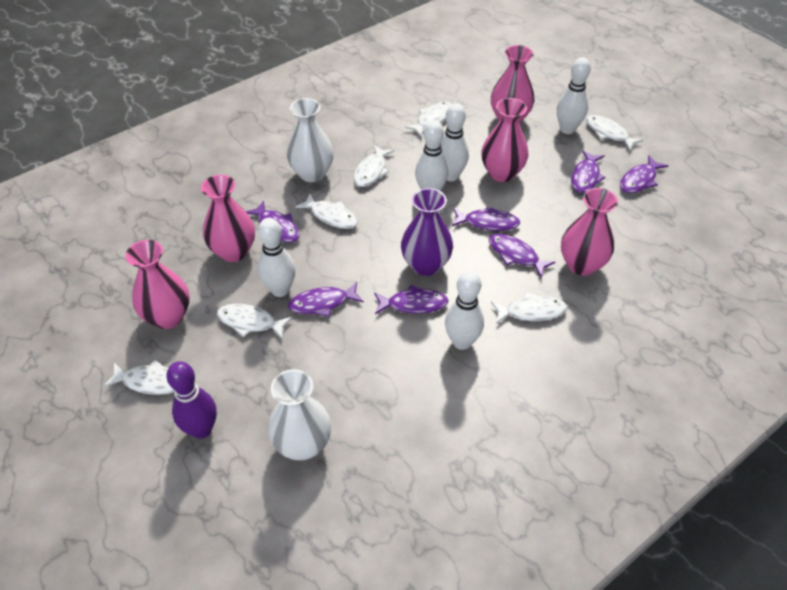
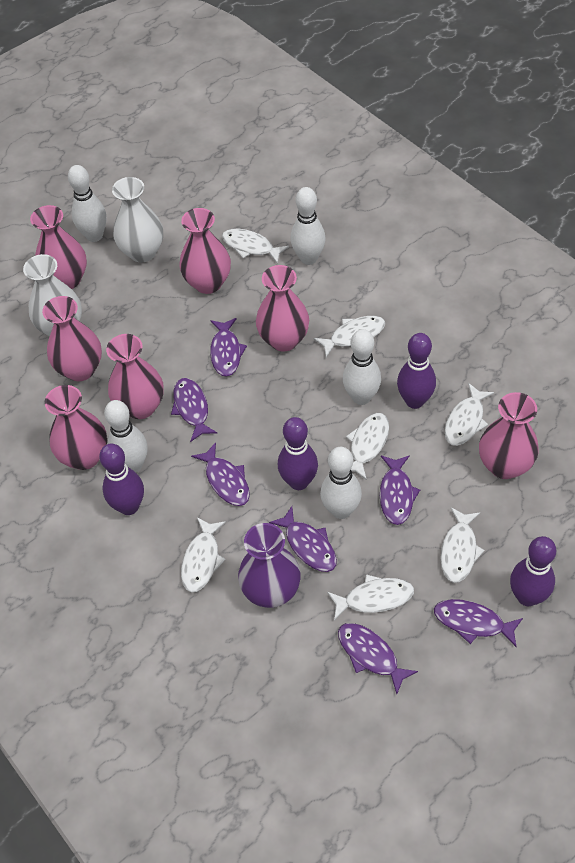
pink vase: [125,240,190,329] [201,175,255,262] [481,98,529,182] [491,45,534,124] [561,188,618,276] = 5 -> [30,205,87,289] [42,296,102,381] [45,385,107,470] [106,334,164,419] [179,208,231,294] [256,265,309,352] [479,392,539,479] = 7
purple bowling pin: [166,361,217,439] = 1 -> [99,444,144,515] [278,417,318,490] [397,333,436,409] [510,536,556,606] = 4

